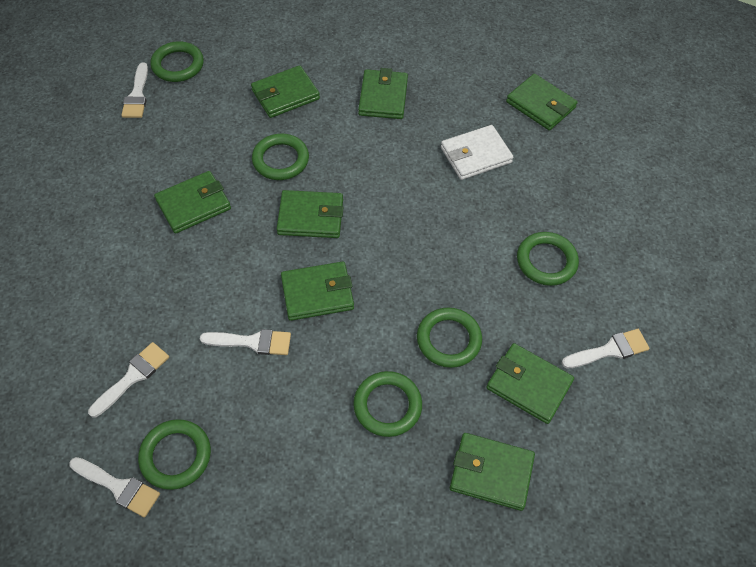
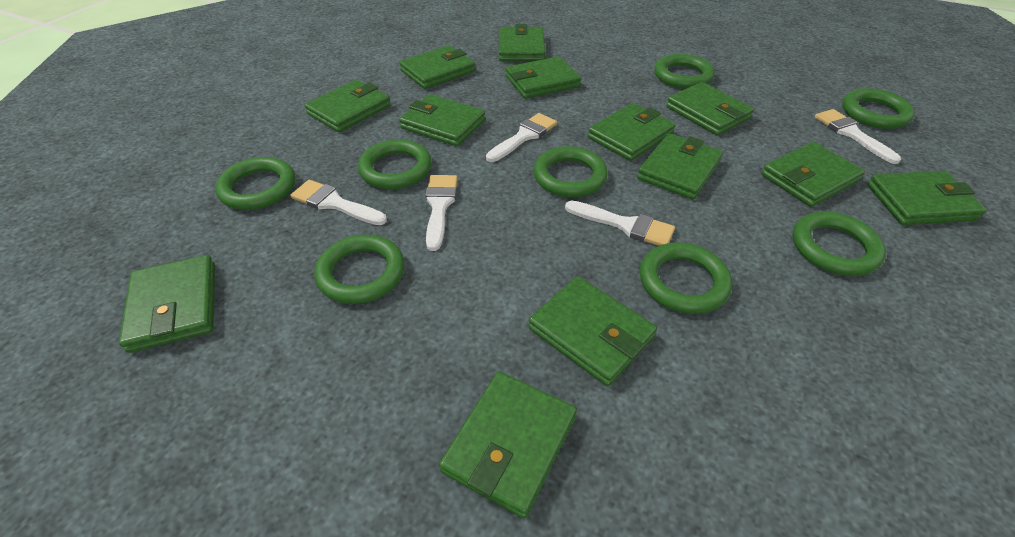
green ring: [138,419,211,490] [150,41,204,82] [252,134,309,180] [353,371,422,437] [417,308,482,368] [517,232,579,286] = 6 -> [215,157,295,210] [314,234,405,304] [358,139,431,189] [533,146,608,197] [640,242,732,314] [654,54,715,89] [792,212,886,276] [842,88,915,129] = 8
green wallet: [154,171,231,234] [251,65,320,118] [277,190,344,238] [281,261,354,321] [358,68,408,119] [450,433,535,511] [486,343,574,424] [506,74,578,130] = 8 -> [119,255,215,353] [304,80,390,132] [399,45,475,89] [399,94,486,147] [439,372,577,518] [499,24,546,61] [506,56,581,99] [529,276,657,386] [588,103,676,161] [637,133,723,200] [666,82,754,135] [762,142,865,207] [867,171,987,225] = 13
white wallet: [441,125,513,180] = 1 -> none = 0

